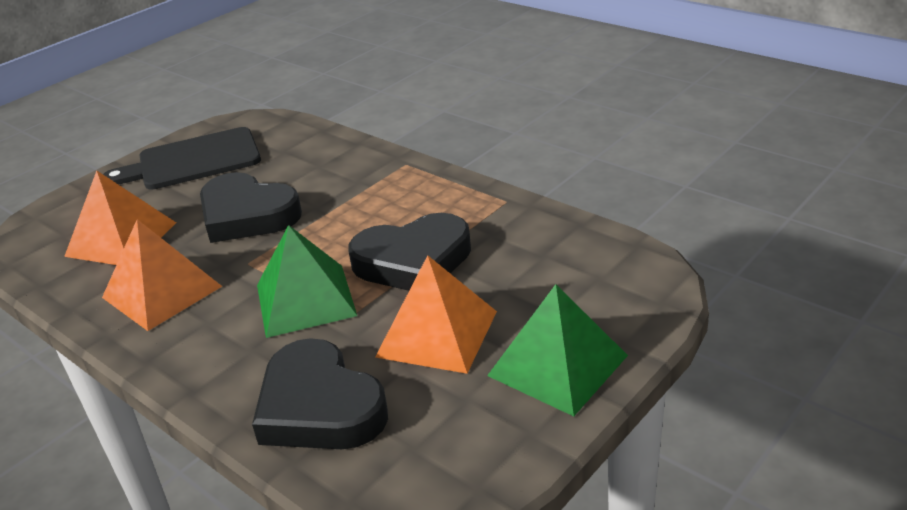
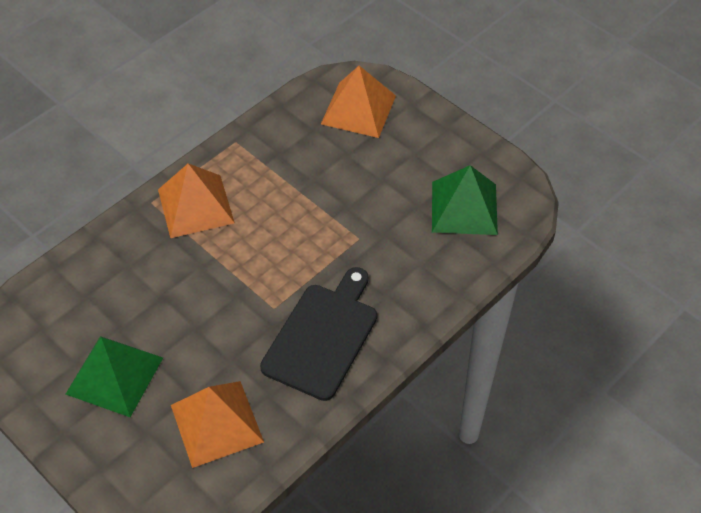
black heart: [200,172,302,243] [252,338,388,449] [348,213,471,291] = 3 -> none = 0

